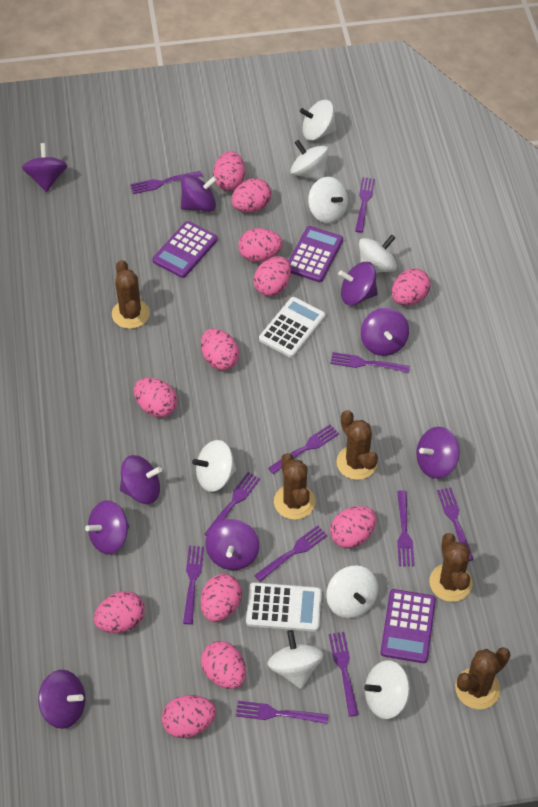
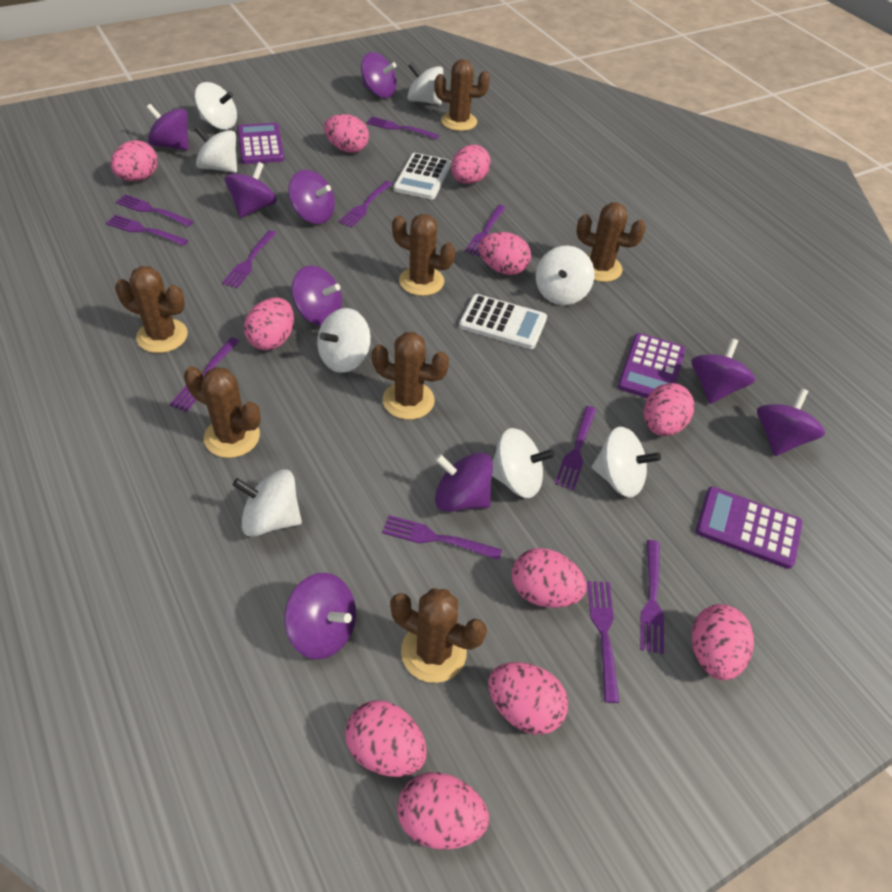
brown cactus: [112,260,150,329] [274,453,315,520] [336,410,378,480] [429,533,473,602] [455,647,510,709] = 5 -> [115,266,188,353] [184,366,260,458] [371,332,449,420] [390,588,487,683] [392,214,455,296] [434,59,490,131] [576,202,646,282] = 7
pink egg: [94,591,145,633] [134,378,177,418] [162,695,216,738] [201,328,239,370] [201,574,242,622] [201,641,246,689] [213,151,245,191] [231,178,271,212] [238,228,283,262] [254,256,291,296] [330,506,377,549] [392,268,431,306] = 12 -> [110,140,158,181] [244,298,294,350] [324,114,369,153] [345,701,427,777] [397,772,489,850] [451,144,491,184] [478,232,531,275] [488,662,568,735] [512,548,587,608] [644,383,694,436] [692,604,754,680] = 11

